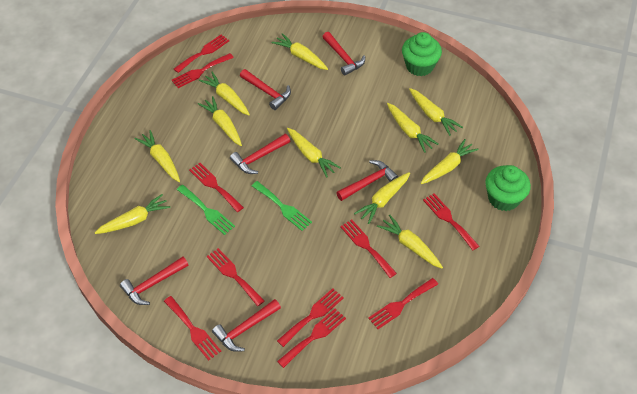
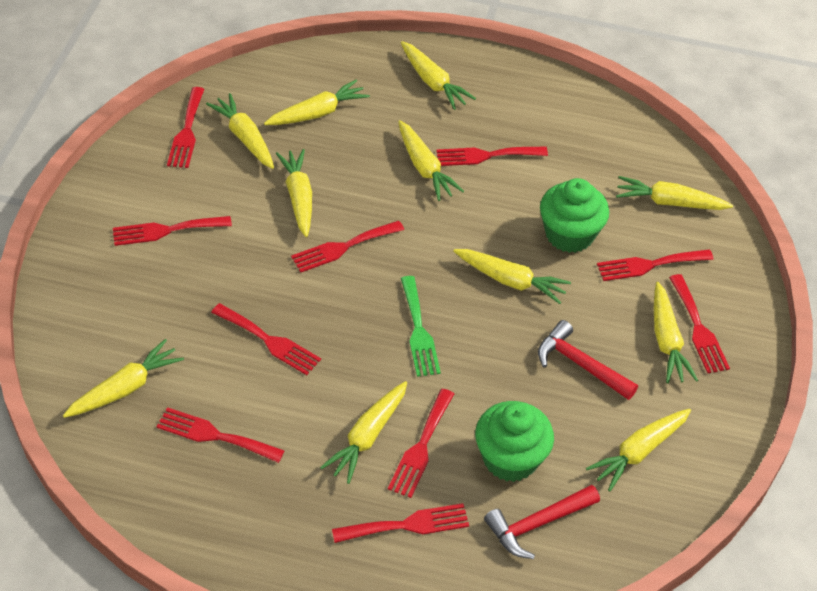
green fork: [177,185,235,235] [252,181,312,231] = 2 -> [401,276,441,377] = 1
red hammer: [120,257,188,305] [212,299,281,352] [230,134,290,174] [240,69,291,110] [322,32,365,76] [336,160,398,201] = 6 -> [484,485,600,559] [538,320,638,400] = 2

